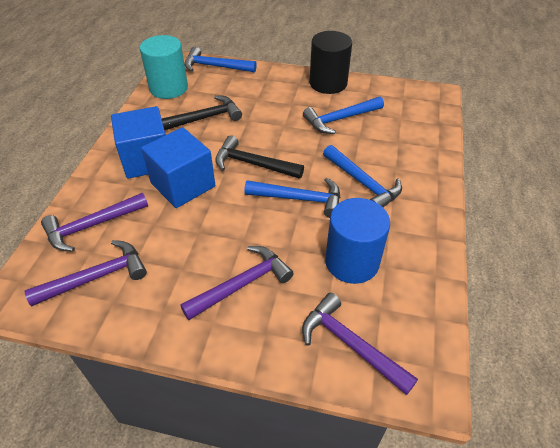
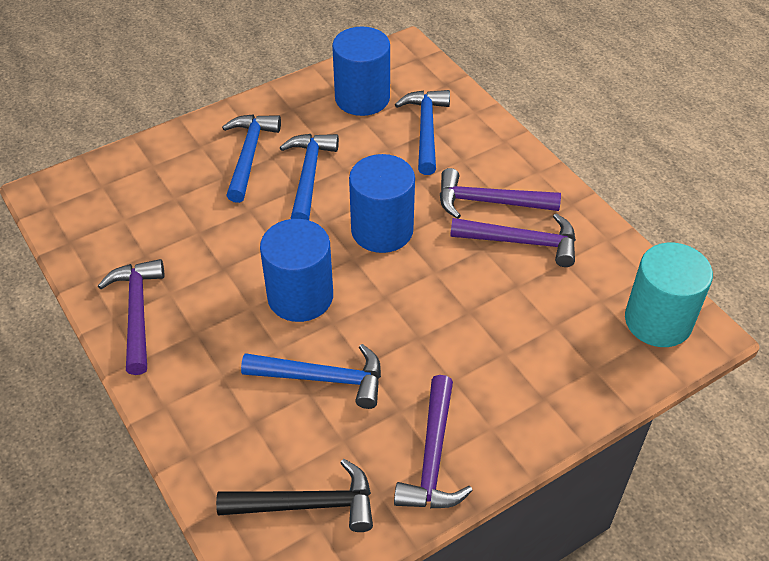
black cylinder: [310,31,352,94] = 1 -> none = 0
black hammer: [162,95,242,130] [215,135,304,179] = 2 -> [216,459,373,532] = 1
blue cube: [111,106,166,179] [141,127,215,208] = 2 -> none = 0
blue cylinder: [325,198,390,284] = 1 -> [260,219,333,322] [332,27,390,116] [349,154,415,253] = 3

